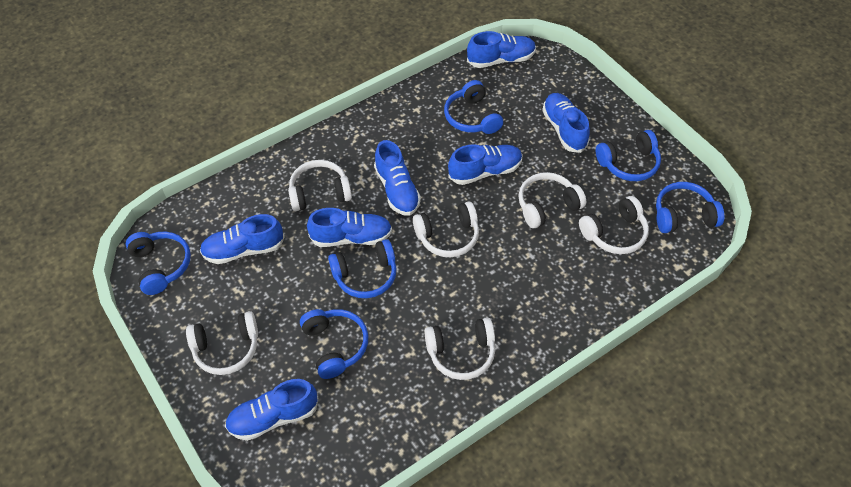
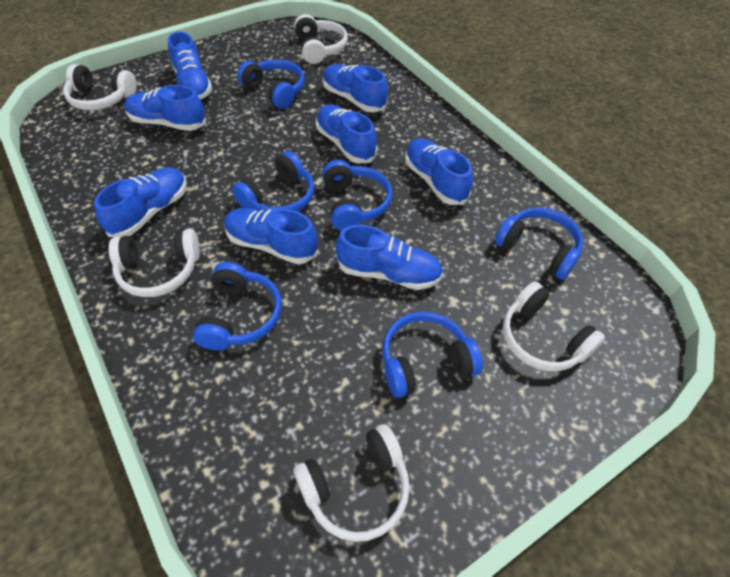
blue shoe: [200,214,284,264] [225,379,318,441] [307,208,392,247] [374,140,421,216] [448,144,522,185] [467,31,536,68] [542,93,590,153] = 7 -> [94,167,187,237] [124,85,206,131] [168,31,212,100] [224,208,318,264] [316,104,377,164] [323,64,388,113] [336,225,443,290] [405,138,473,205] = 8
white headphones: [186,311,258,375] [288,160,352,211] [413,202,479,257] [424,317,495,380] [518,172,586,228] [579,196,649,254] = 6 -> [63,64,137,110] [109,229,200,297] [293,424,410,542] [294,14,348,64] [503,282,605,371] = 5

